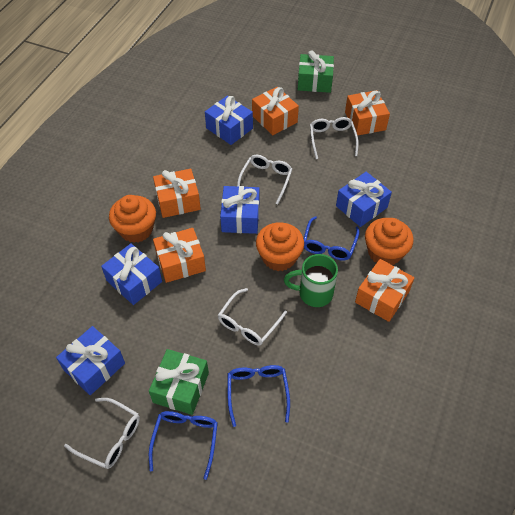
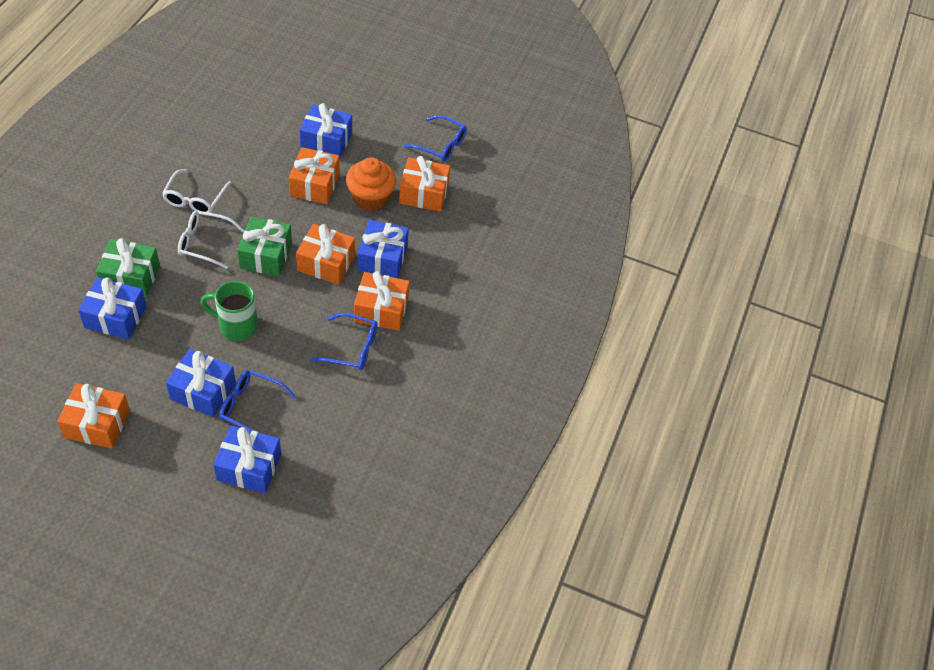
orange cupcake: [109,195,156,243] [256,222,304,271] [365,218,414,265] = 3 -> [346,157,397,211] = 1
white glasses: [64,398,140,469] [218,288,287,345] [237,155,292,205] [310,117,359,159] = 4 -> [162,169,231,213] [178,211,244,269] = 2

